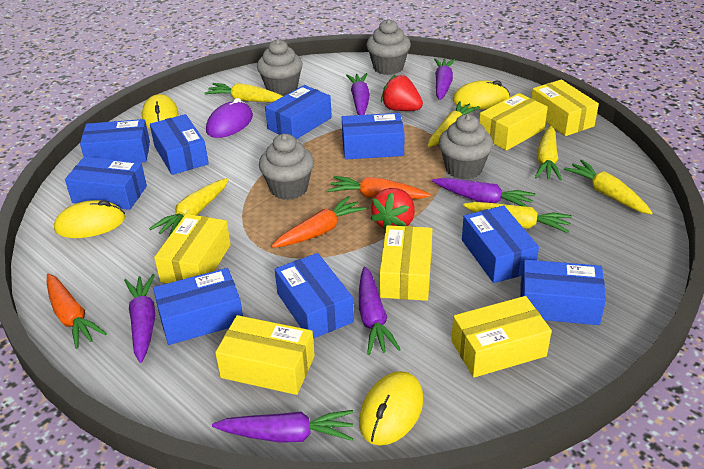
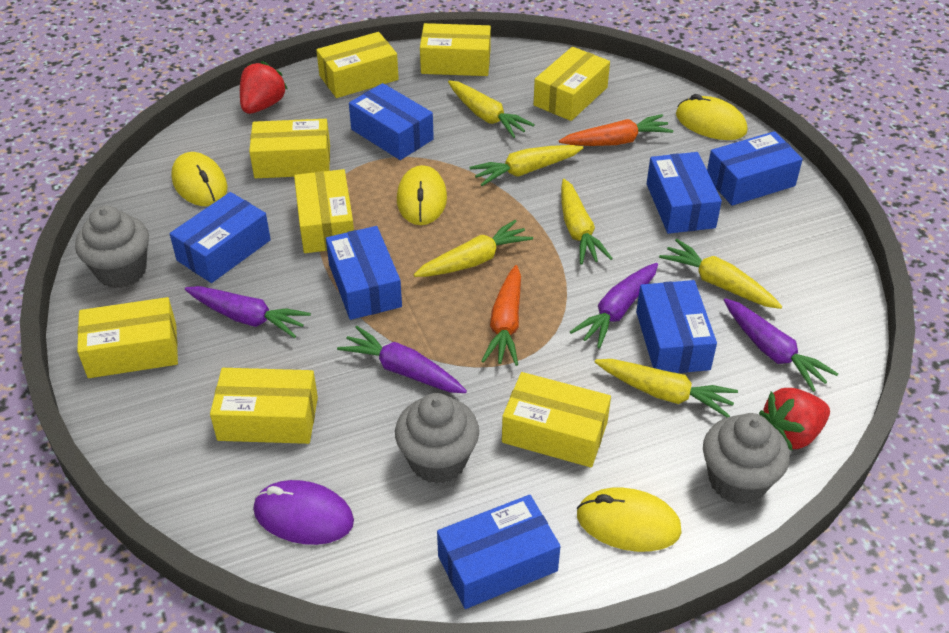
blue box: [65,157,147,210] [80,119,150,162] [150,114,209,175] [153,268,243,345] [265,85,332,139] [275,253,354,339] [342,113,405,160] [462,205,539,283] [520,259,606,325] = 9 -> [170,192,271,283] [326,226,402,320] [349,83,434,160] [437,495,561,609] [636,280,717,373] [647,152,722,234] [707,131,803,206] = 7
grey cupcake: [257,39,303,96] [259,134,314,200] [366,19,411,75] [439,114,493,179] = 4 -> [75,206,149,288] [395,393,479,484] [703,413,790,505] = 3
orange carrot: [47,274,107,349] [272,196,366,248] [328,176,431,199] = 3 -> [482,265,521,366] [559,114,673,146] = 2
purple carrot: [124,274,155,363] [212,410,353,443] [346,73,370,115] [359,267,401,355] [432,178,535,207] [434,58,455,100] = 6 -> [185,286,311,338] [337,326,467,393] [570,263,658,348] [724,298,838,392] = 4
yellow box: [154,214,231,283] [215,315,315,395] [380,225,433,301] [451,296,552,378] [479,93,548,151] [531,80,599,136] = 6 -> [77,297,178,378] [210,368,318,444] [249,119,330,178] [294,169,354,253] [316,32,399,98] [420,23,491,76] [502,372,611,467] [533,47,610,121] = 8

